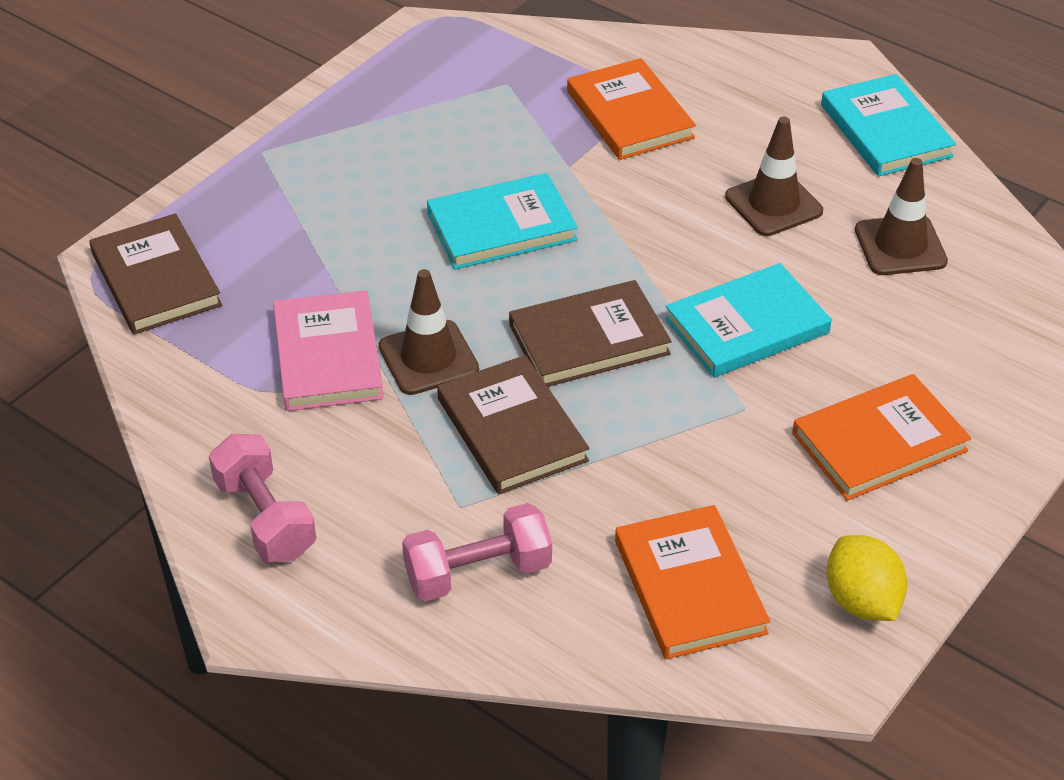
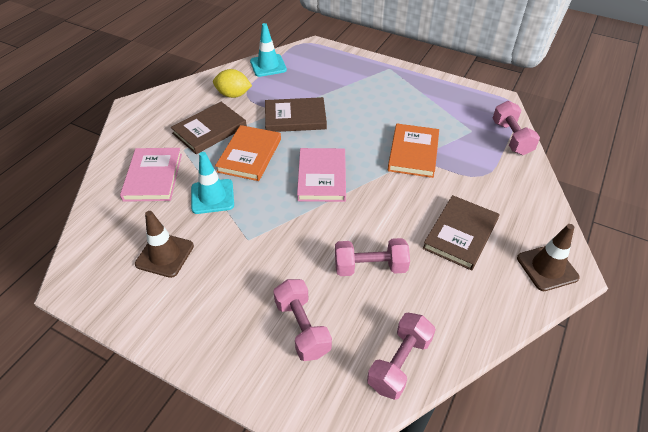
brown traffic cone: [379,269,479,395] [725,117,823,236] [855,158,948,275] = 3 -> [135,211,194,278] [517,224,580,291] = 2
orange book: [567,58,696,160] [615,505,770,659] [792,374,971,501] = 3 -> [215,125,281,181] [388,124,439,178] = 2
pink book: [273,290,384,411] = 1 -> [120,148,182,202] [297,148,346,202] = 2
pink dumbbell: [209,434,316,562] [402,503,552,601] = 2 -> [273,279,332,361] [335,238,410,276] [367,313,436,400] [492,101,540,155] = 4
turquoise book: [427,173,578,269] [665,263,832,378] [821,74,956,176] = 3 -> none = 0
turquoise traffic cone: none = 0 -> [191,152,234,214] [250,23,287,77] = 2

